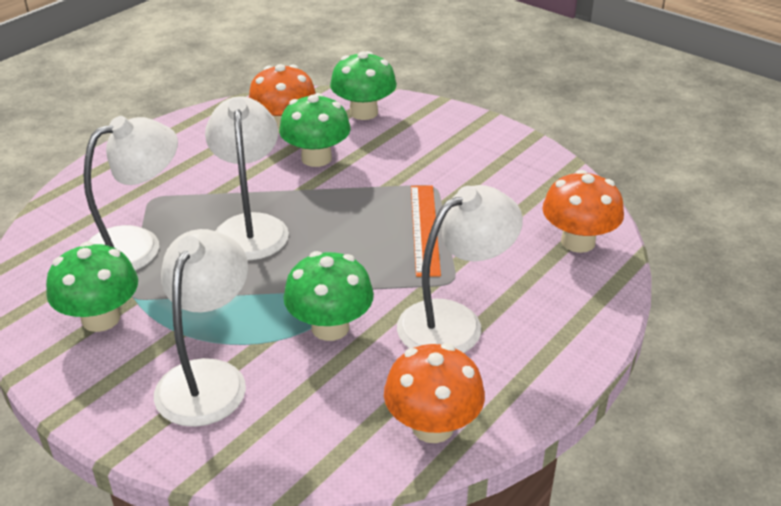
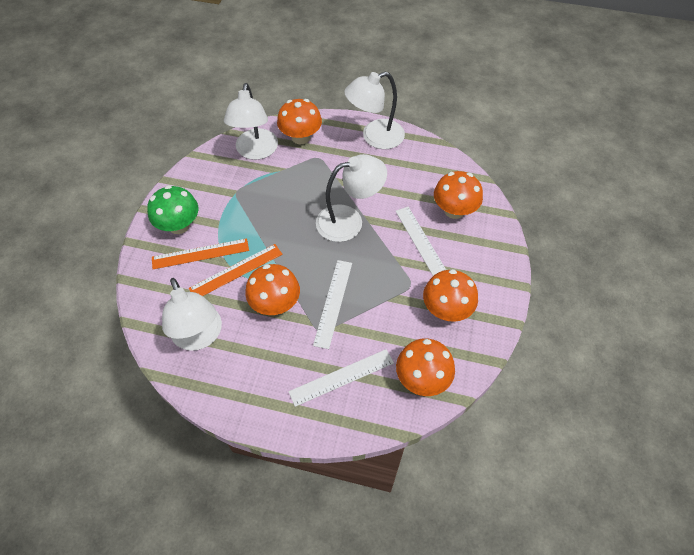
green mushroom: [46,242,138,332] [279,93,351,167] [283,251,374,341] [330,51,397,120] = 4 -> [147,185,198,234] = 1
orange mushroom: [249,64,316,133] [384,343,485,443] [542,170,624,253] = 3 -> [245,264,300,315] [277,99,322,145] [396,338,455,396] [423,269,478,322] [434,171,483,219] = 5
orange ruler: [411,185,441,277] = 1 -> [152,238,249,269] [189,244,282,296] = 2
white ruler: none = 0 -> [288,349,394,407] [313,260,352,349] [396,207,446,276] = 3

